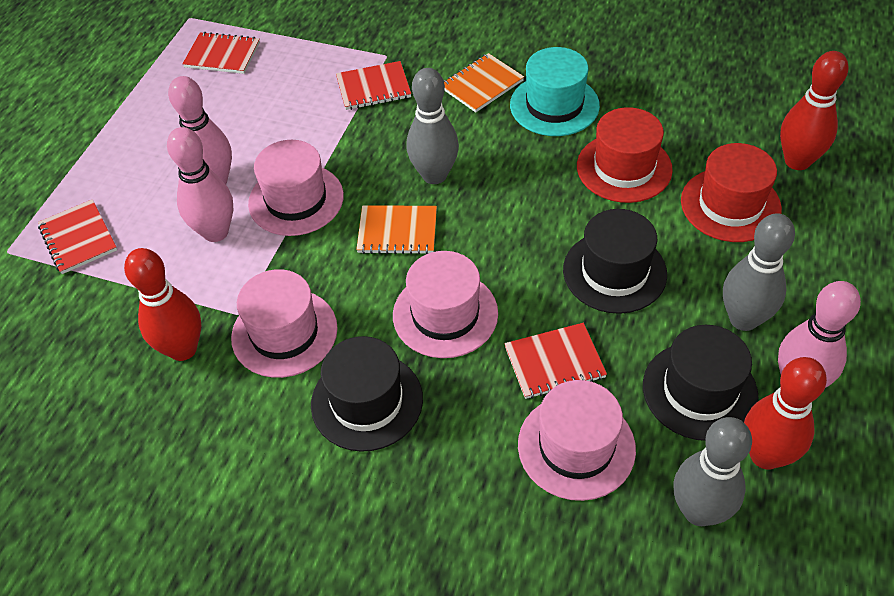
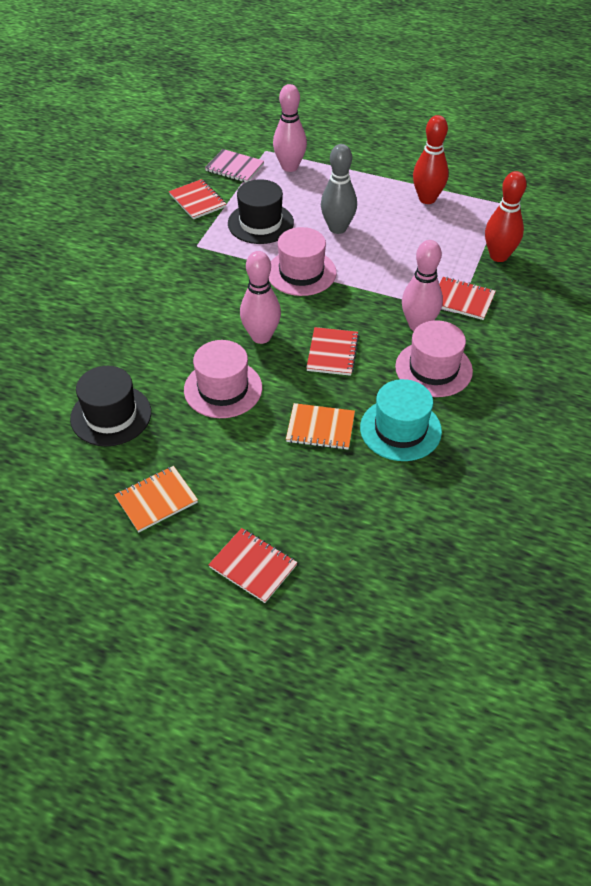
black hat: [311,336,423,452] [563,209,667,314] [643,325,759,441] = 3 -> [70,366,151,446] [228,179,294,244] = 2
grey bowling pin: [406,68,459,184] [674,417,752,526] [723,213,795,331] = 3 -> [321,144,357,234] = 1
pink hat: [231,269,338,378] [248,140,344,236] [393,251,498,358] [518,380,636,501] = 4 -> [184,340,262,418] [269,227,337,296] [395,320,473,397] = 3
pink notebook: none = 0 -> [205,149,264,182] = 1
red bowling pin: [124,248,202,361] [744,357,827,470] [780,51,849,170] = 3 -> [413,115,449,204] [485,171,527,262] = 2
red hat: [577,107,673,203] [681,143,782,242] = 2 -> none = 0

